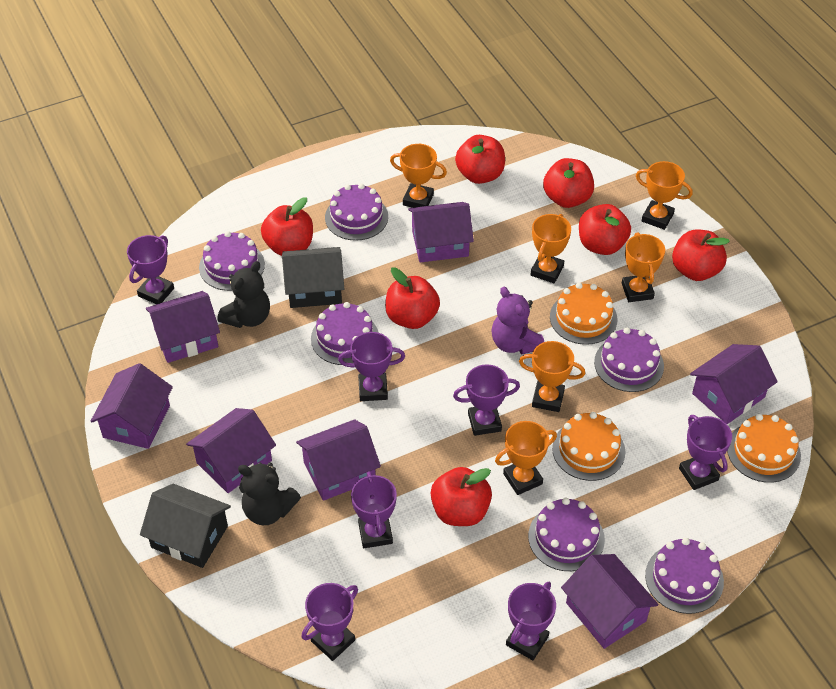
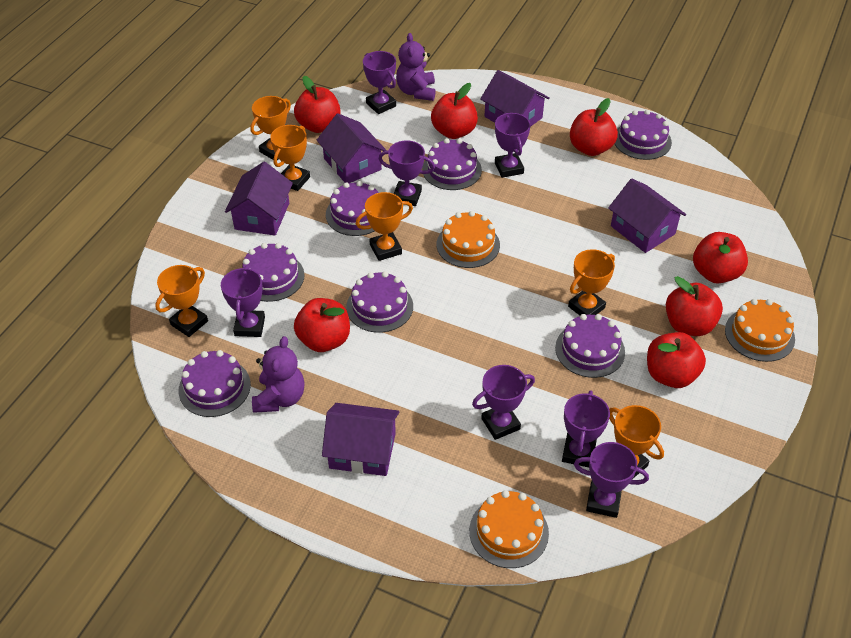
black house: [140,484,231,568] [282,247,344,308] = 2 -> none = 0
black teddy bear: [217,261,270,328] [238,462,301,525] = 2 -> none = 0
purple cake: [199,231,265,291] [311,302,379,365] [325,184,388,241] [528,498,605,571] [594,327,664,392] [645,538,724,614] = 6 -> [179,350,251,417] [242,243,305,302] [326,181,379,236] [346,271,413,333] [422,138,482,190] [555,314,625,378] [615,110,672,160] = 7
purple house: [90,363,173,449] [146,291,220,363] [186,408,276,493] [296,419,381,501] [408,202,474,262] [561,554,659,649] [690,344,778,424] = 7 -> [225,162,293,236] [317,113,387,183] [322,403,399,476] [480,70,550,127] [608,178,686,253] = 5
purple teddy bear: [491,287,544,354] = 1 -> [252,336,305,413] [396,33,436,101] = 2

